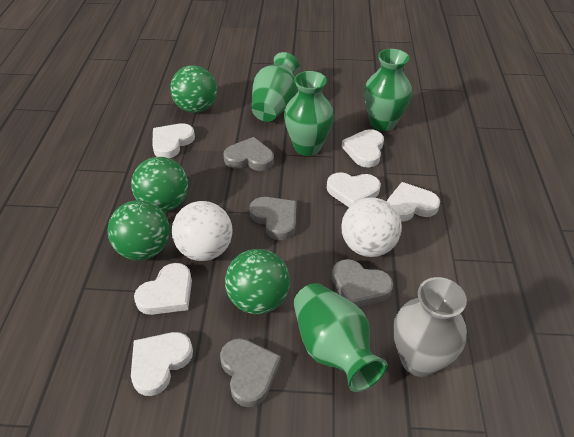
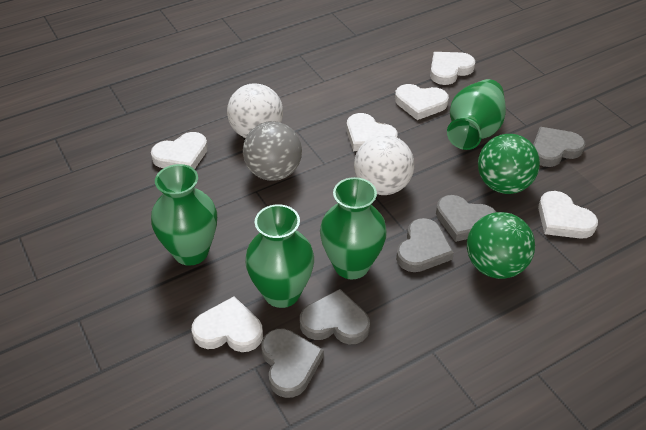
green ball: [108,200,170,260] [131,157,188,212] [170,65,217,113] [225,249,290,314] = 4 -> [467,212,535,279] [478,134,540,194] = 2
grey ball: none = 0 -> [243,121,302,181] = 1
grey heart: [220,338,281,407] [224,137,274,171] [250,197,297,240] [332,259,393,307] = 4 -> [261,328,324,398] [300,289,370,344] [396,218,454,272] [436,195,496,242] [533,127,585,167] = 5
grey vase: [393,277,467,377] = 1 -> none = 0

